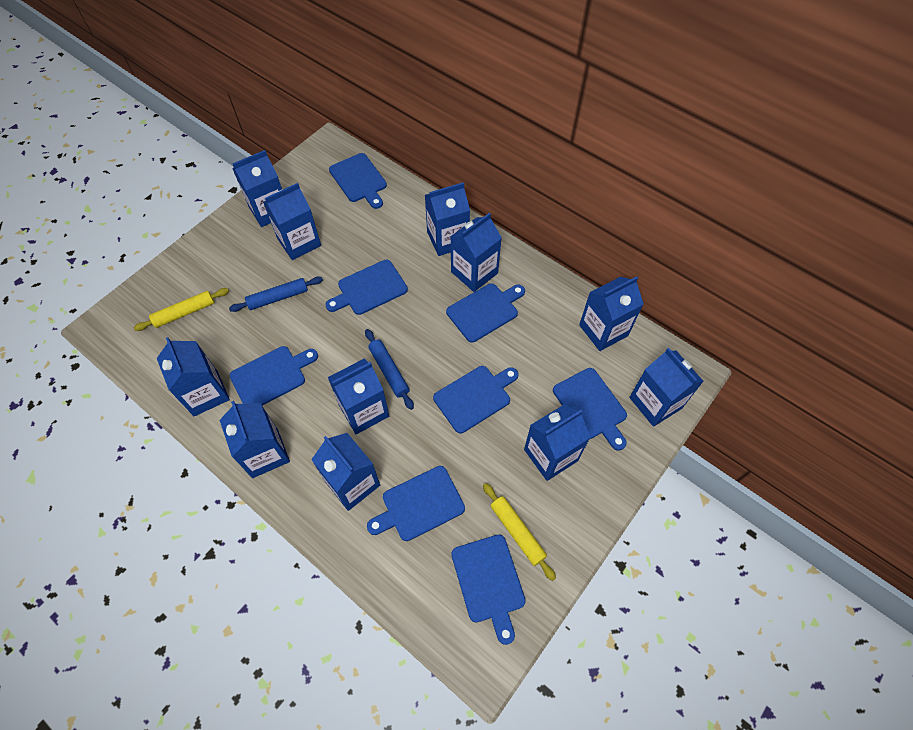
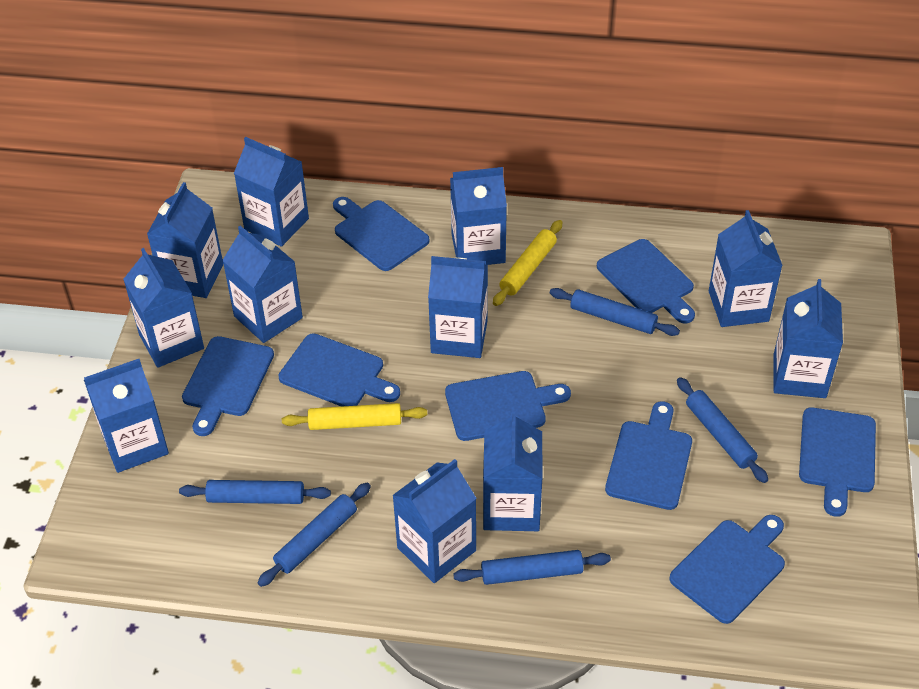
blue rolling pin: [229,277,323,312] [365,329,414,410] = 2 -> [179,480,331,504] [257,483,371,587] [453,550,611,585] [550,288,680,336] [677,377,768,483] = 5

